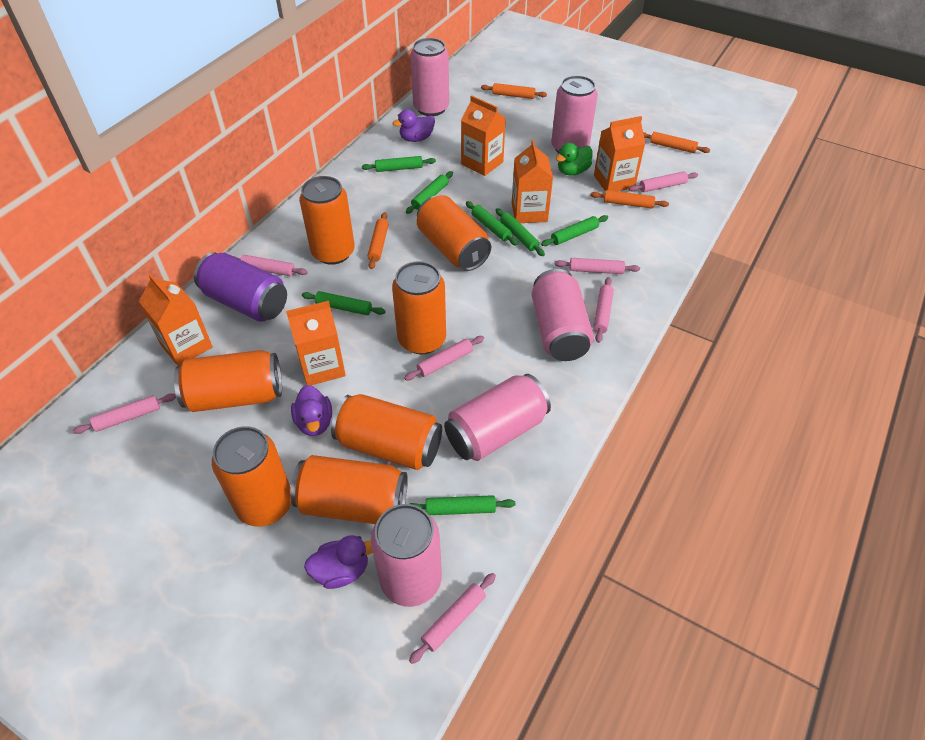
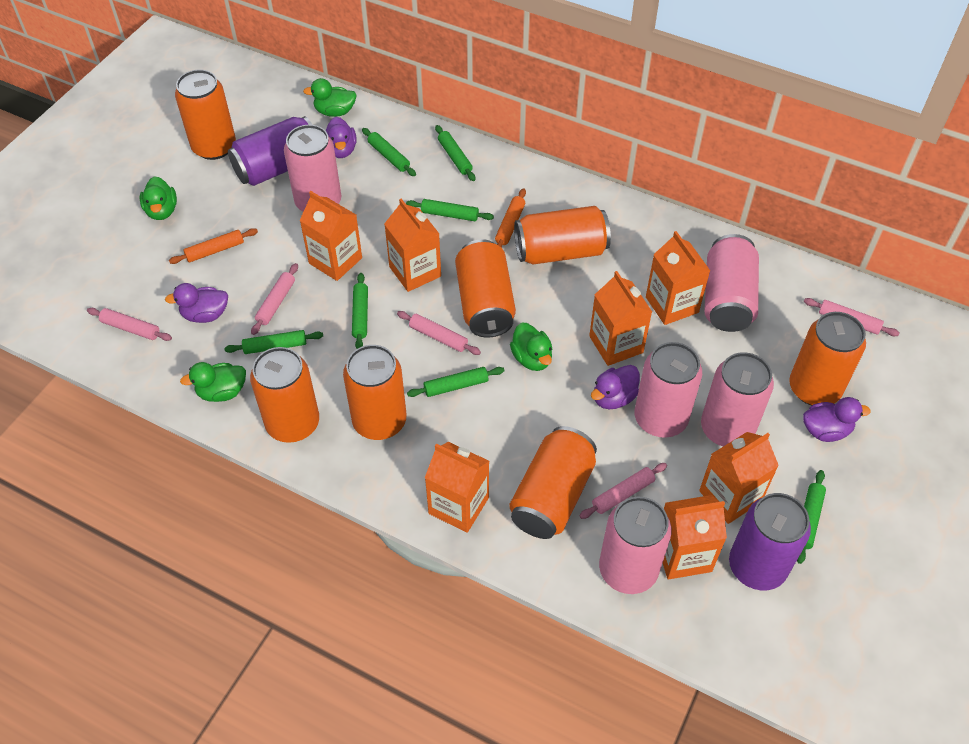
green duck: [556,143,593,175] = 1 -> [140,176,177,220] [180,362,246,402] [303,78,357,117] [510,323,552,371] = 4
orange carton: [139,274,213,366] [286,301,346,385] [461,95,506,176] [512,140,553,223] [594,116,646,191] = 5 -> [300,191,362,281] [384,199,441,292] [425,442,489,533] [589,271,652,366] [646,231,710,325] [663,495,727,580] [699,432,779,524] = 7
orange rolling pin: [368,212,389,269] [481,83,547,99] [590,190,669,209] [643,132,710,153] = 4 -> [169,228,258,264] [495,188,526,248] = 2
pink rolling pin: [73,393,176,434] [233,255,308,276] [404,336,484,380] [409,573,496,664] [555,258,640,274] [593,277,614,343] [629,172,698,192] = 7 -> [87,308,172,341] [251,263,298,335] [397,311,481,355] [579,463,667,519] [804,298,899,336] = 5
purple can: [194,252,287,322] = 1 -> [228,116,313,186] [729,493,811,590] = 2
purple duck: [291,385,332,436] [304,535,373,589] [393,109,435,142] = 3 -> [165,283,228,323] [326,117,357,158] [591,365,640,409] [803,397,871,442] = 4

